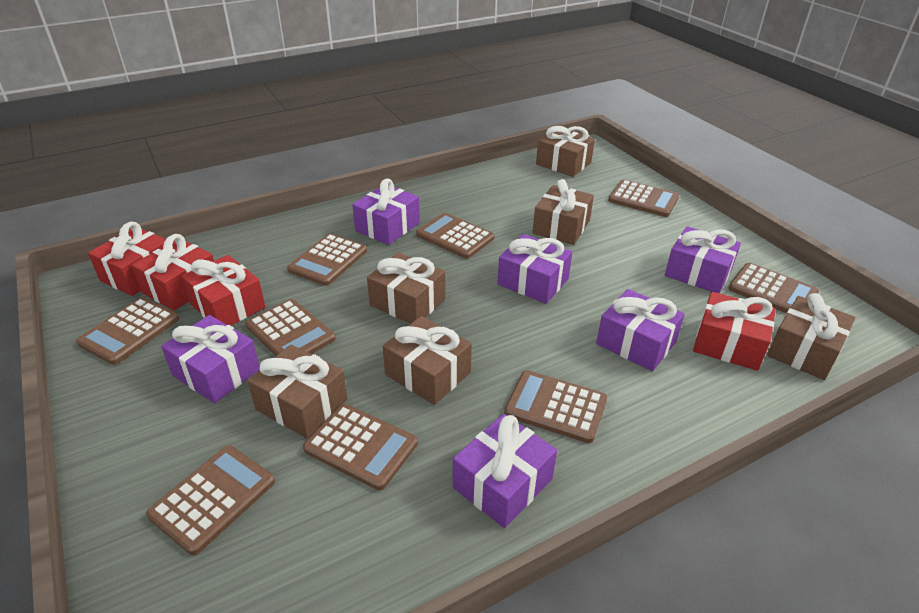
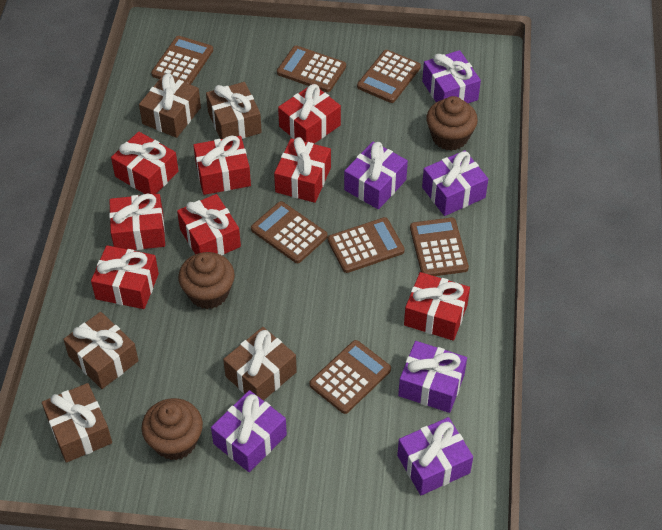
brown calculator: [76,297,179,365] [146,445,275,555] [245,299,336,356] [287,234,367,286] [303,404,418,490] [416,213,494,259] [504,370,607,443] [608,180,679,217] [728,263,819,313] = 9 -> [151,36,213,85] [251,201,328,263] [277,46,346,92] [309,340,391,414] [328,217,405,273] [357,50,421,103] [410,217,469,276] = 7
brown cupcake: none = 0 -> [142,398,203,460] [178,252,235,309] [426,96,478,151] = 3
brown gift: [247,344,347,438] [367,252,445,324] [383,316,472,405] [533,179,594,245] [536,126,595,177] [767,293,855,380] = 6 -> [42,383,112,463] [63,312,139,389] [139,74,201,138] [206,82,262,139] [223,327,297,401] = 5
red gift: [88,221,166,296] [131,234,214,311] [181,255,265,326] [693,292,776,371] = 4 -> [91,245,159,309] [109,193,165,250] [111,131,179,194] [177,194,241,255] [193,135,251,195] [274,137,331,203] [278,84,341,144] [404,272,470,341] = 8

